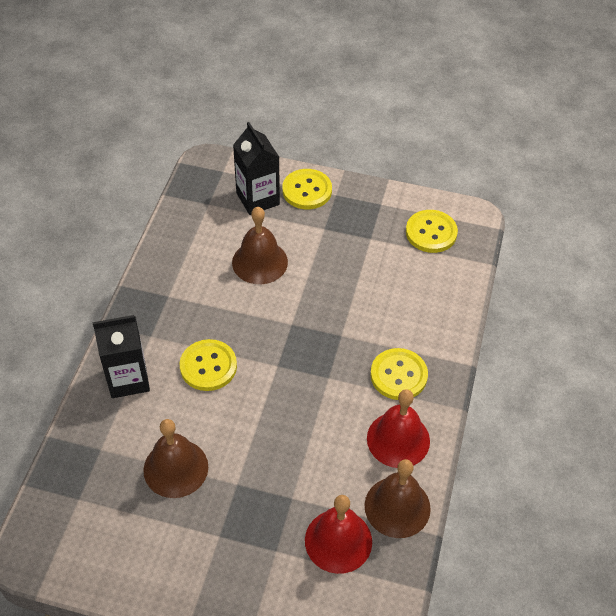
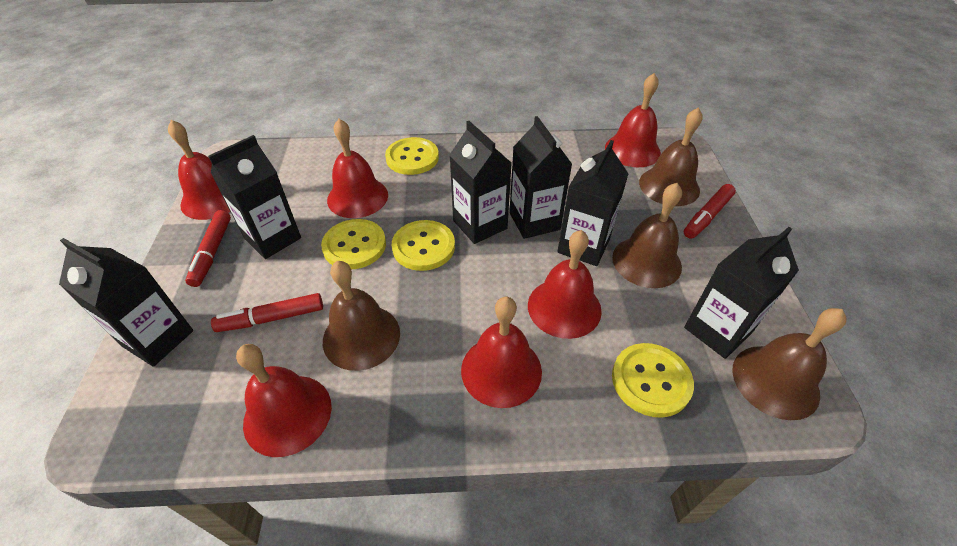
black carton: [93,315,150,398] [233,122,280,215] = 2 -> [59,238,193,367] [208,135,301,259] [450,121,511,244] [509,116,572,239] [557,140,628,266] [684,227,799,359] = 6
brown bell: [143,419,208,498] [232,207,288,284] [364,459,431,538] = 3 -> [323,261,400,371] [612,183,682,288] [639,107,703,206] [732,308,846,420] = 4
red bell: [305,495,372,574] [367,389,430,468] = 2 -> [168,120,230,220] [236,344,332,457] [327,119,388,218] [461,297,542,408] [528,230,602,339] [605,73,661,167] = 6
red marker: none = 0 -> [185,210,231,287] [211,293,323,332] [684,184,736,239] = 3

